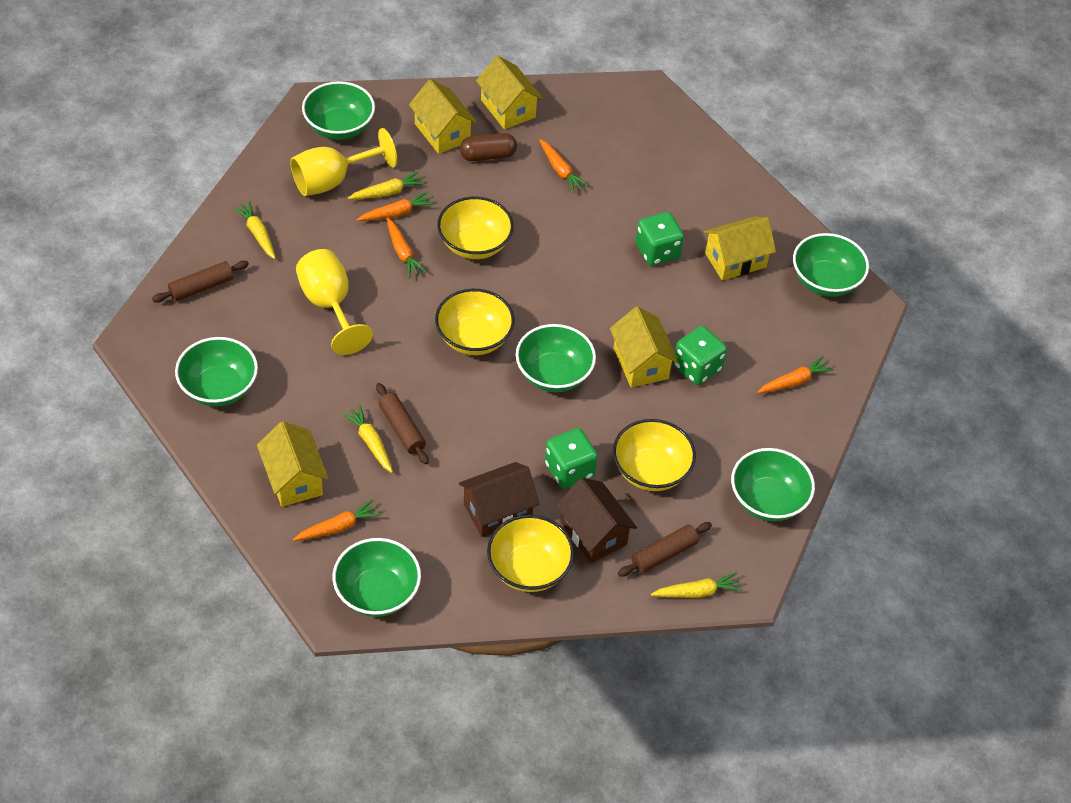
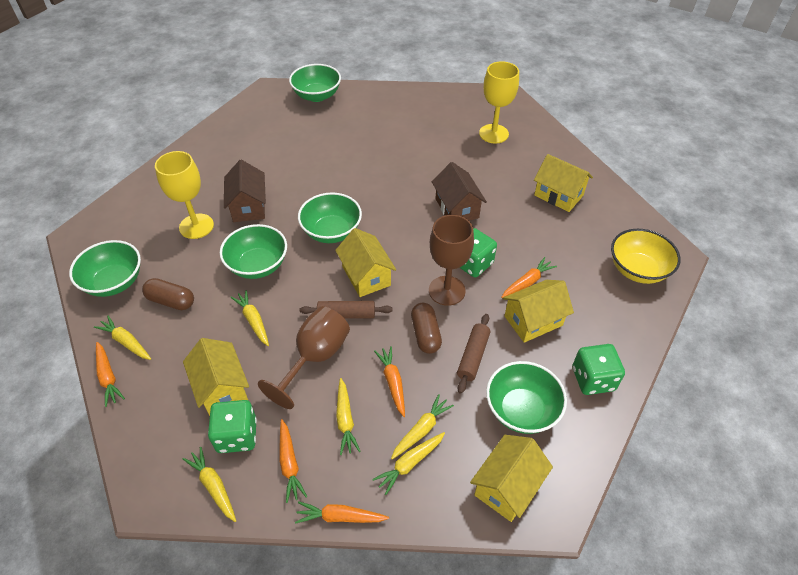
brown capsule: [460,133,517,161] = 1 -> [142,278,194,310] [411,303,442,354] = 2
brown goblet: none = 0 -> [258,306,350,409] [429,215,474,306] = 2
brown rolling pin: [152,260,249,302] [376,383,429,465] [618,522,712,577] = 3 -> [300,301,393,319] [457,314,490,394] = 2
green bowl: [175,337,258,407] [302,81,375,140] [333,538,421,617] [516,324,596,392] [731,448,815,521] [793,233,869,297] = 6 -> [69,240,141,297] [220,224,287,279] [289,64,341,102] [298,192,362,243] [486,361,567,434] = 5
yellow bowl: [435,289,514,355] [437,197,514,259] [487,515,574,592] [613,419,696,491] = 4 -> [611,229,680,284] = 1
yellow carrot: [233,201,276,259] [342,405,393,473] [348,171,425,199] [651,572,743,598] = 4 -> [94,316,151,360] [183,447,236,522] [230,290,269,346] [336,378,360,455] [372,432,445,495] [391,394,454,459] = 6

